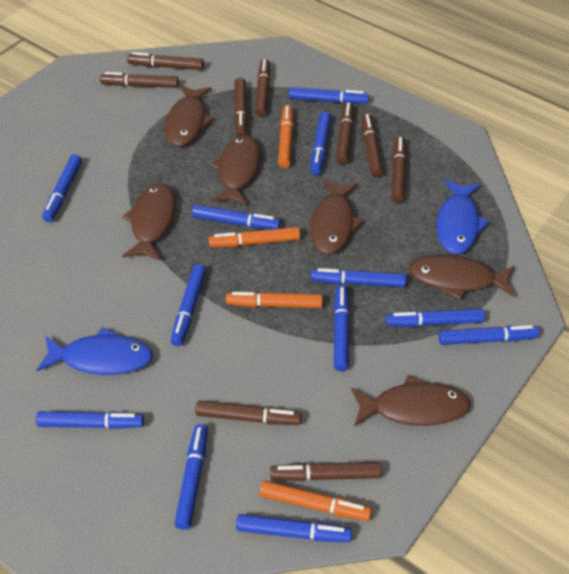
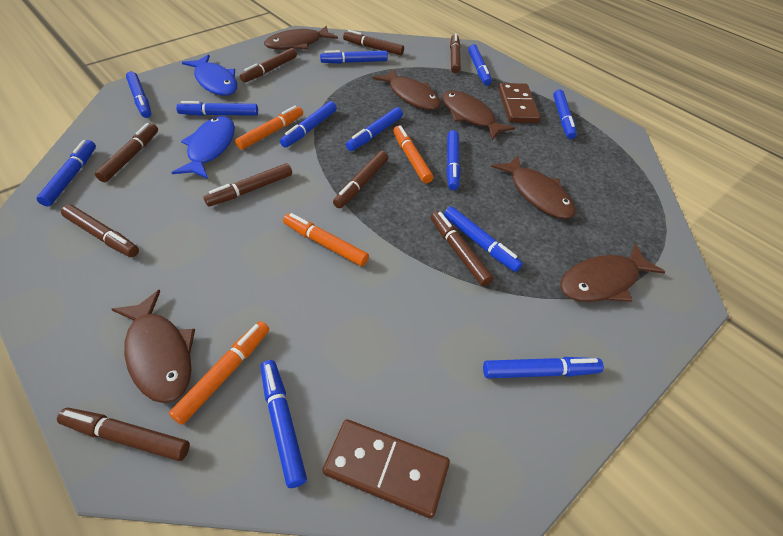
brown domino: none = 0 -> [323,419,450,518] [498,83,541,123] = 2

